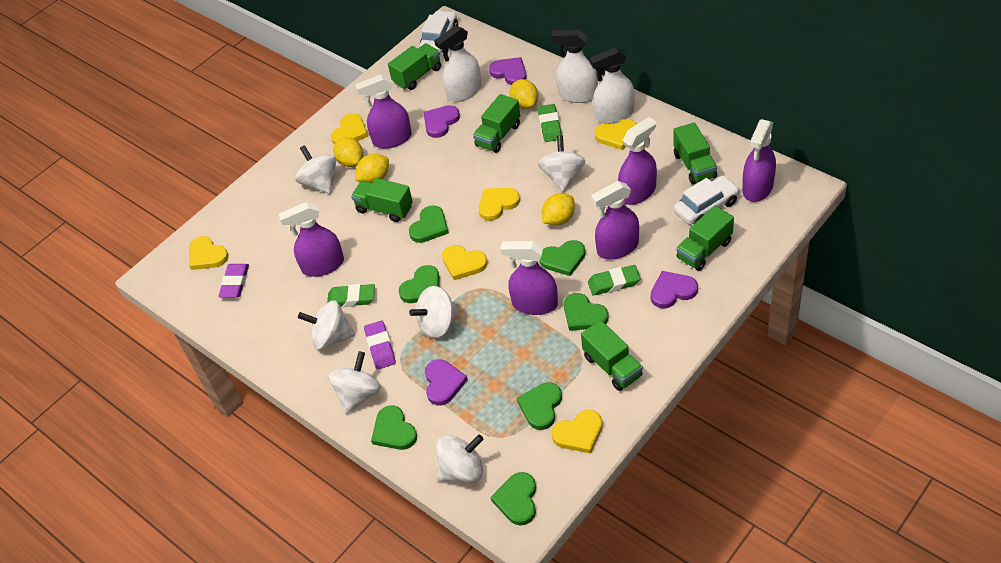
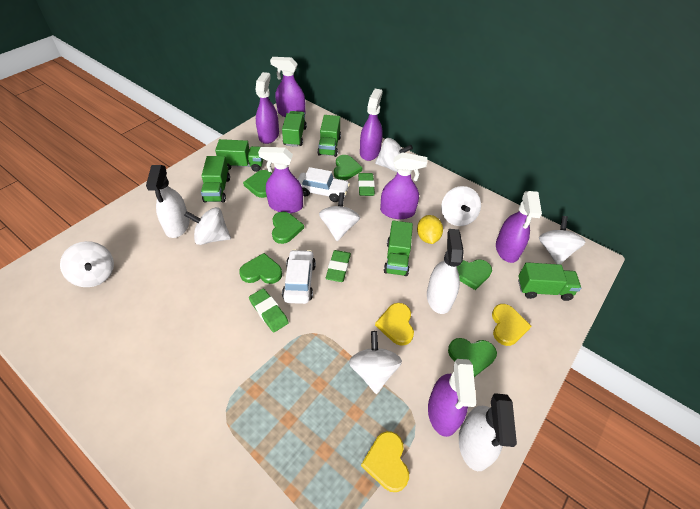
green heart: [371,405,417,450] [399,265,440,303] [409,205,449,243] [490,472,536,525] [517,382,562,430] [539,240,586,276] [564,293,609,331] = 7 -> [239,253,282,284] [243,170,272,198] [272,212,304,244] [334,155,363,180] [448,338,497,377] [457,259,492,290] = 6
purple eraser: [219,264,249,297] [364,321,396,369] = 2 -> none = 0
purple heart: [424,105,460,138] [425,359,468,405] [489,57,527,85] [651,271,698,308] = 4 -> none = 0
purple spray bottle: [279,202,344,277] [355,74,412,149] [500,241,558,315] [591,181,639,260] [618,117,657,205] [742,119,776,202] = 6 -> [255,72,279,144] [258,147,303,213] [270,57,305,117] [360,89,383,161] [380,152,427,219] [428,359,476,437] [496,191,542,263] = 7
white spinning top: [295,145,336,194] [298,300,355,350] [328,351,381,414] [409,286,459,338] [436,435,484,482] [538,135,585,192] = 6 -> [60,241,114,287] [184,207,231,245] [319,192,360,241] [349,331,402,394] [375,138,413,172] [441,186,481,226] [539,216,585,264] = 7
yellow heart: [189,236,229,270] [331,113,368,145] [442,245,488,280] [479,188,520,221] [551,410,603,453] [595,119,637,150] = 6 -> [361,431,409,492] [375,303,414,346] [492,304,531,346] = 3
yellow lemon: [334,137,363,167] [355,154,389,183] [510,79,538,109] [542,193,575,226] = 4 -> [417,215,443,244] = 1

